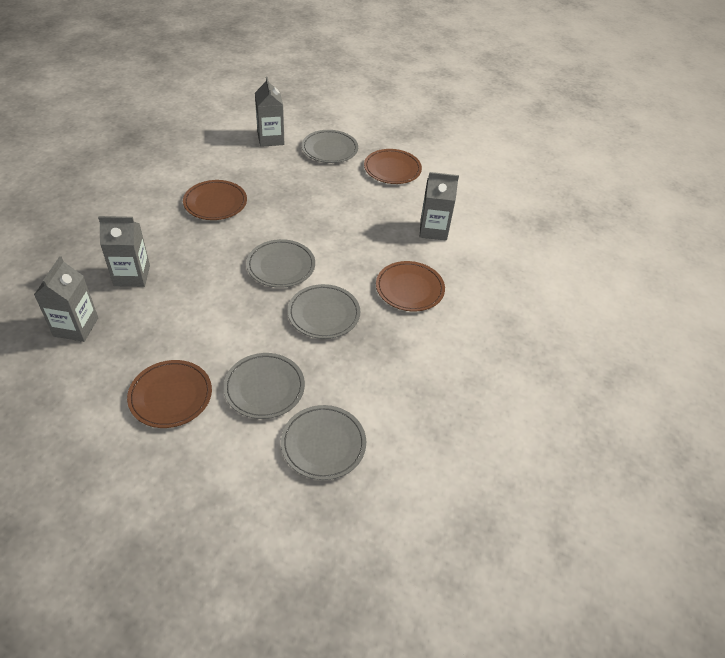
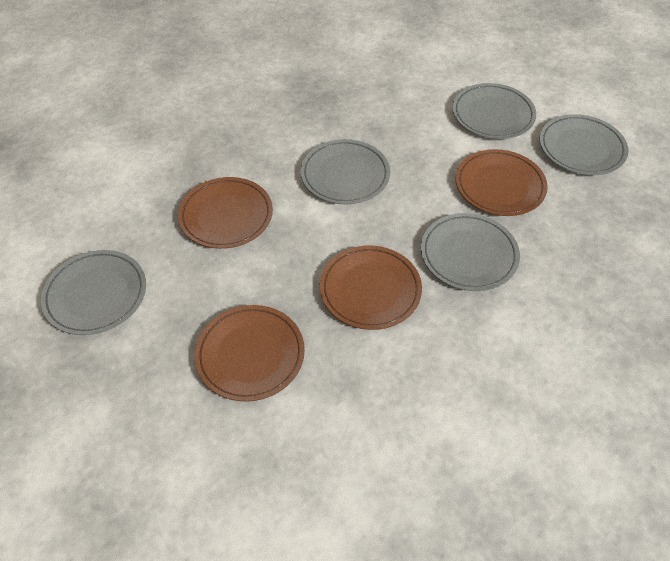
grey carton: [34,256,98,342] [98,216,150,287] [255,77,284,147] [420,172,459,241] = 4 -> none = 0

